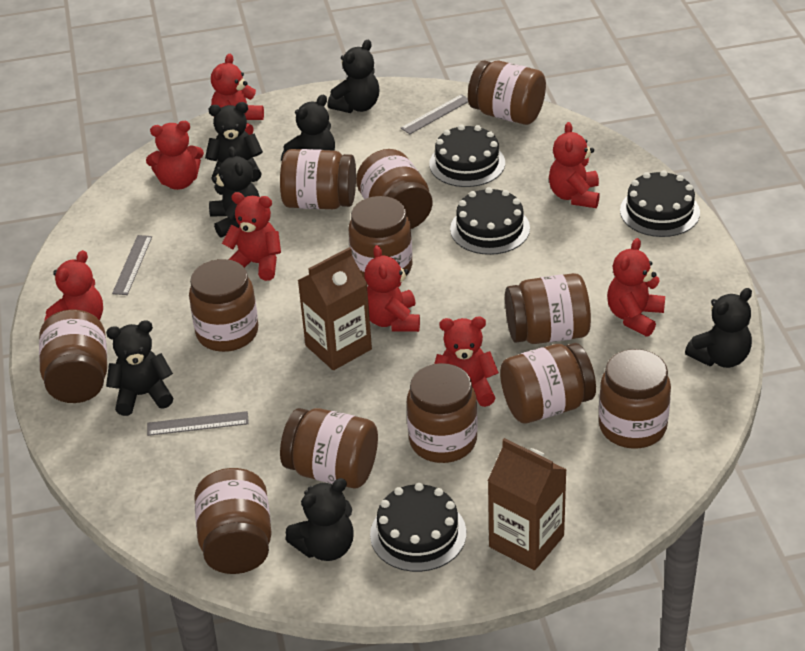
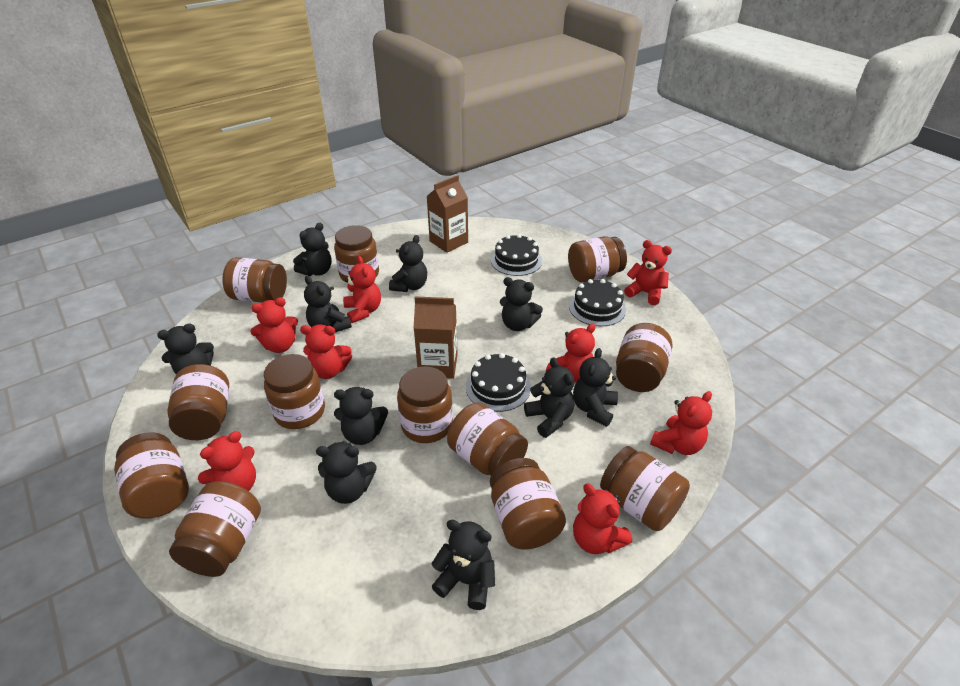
black cake: [370,483,466,572] [429,124,505,187] [450,187,530,255] [620,170,700,237] = 4 -> [466,353,531,412] [491,234,542,276] [569,279,626,326] = 3
black teddy bear: [106,320,173,416] [205,102,263,184] [209,146,260,238] [281,94,335,161] [285,478,354,561] [327,40,379,113] [685,288,752,368] = 7 -> [157,323,214,374] [293,223,332,276] [304,276,352,332] [316,441,376,504] [334,387,388,445] [389,235,427,292] [431,520,495,610] [500,277,543,331] [524,357,575,438] [573,348,618,427] = 10
grey ruler: [112,235,152,295] [147,411,249,436] [401,94,468,134] = 3 -> none = 0

